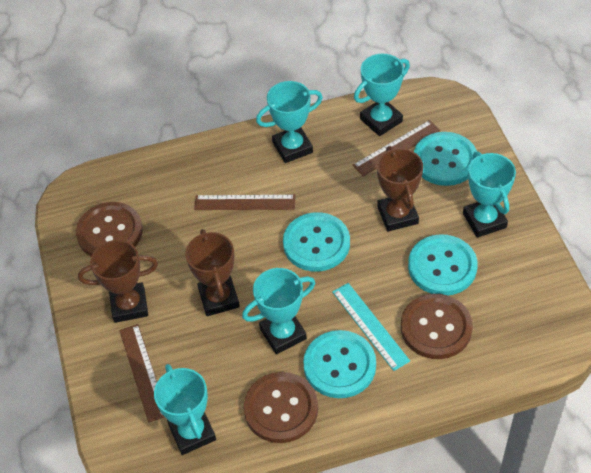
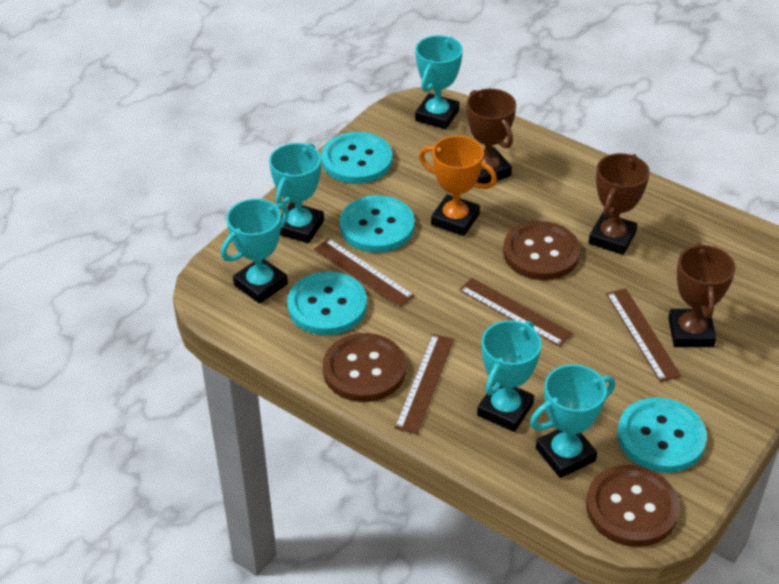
brown ruler: [119,324,164,423] [194,195,296,210] [352,120,440,176] = 3 -> [314,238,414,308] [394,334,454,434] [459,278,573,347] [606,288,681,382] = 4
orange trophy: none = 0 -> [419,136,497,236] = 1
turquoise ruler: [332,283,410,371] = 1 -> none = 0

